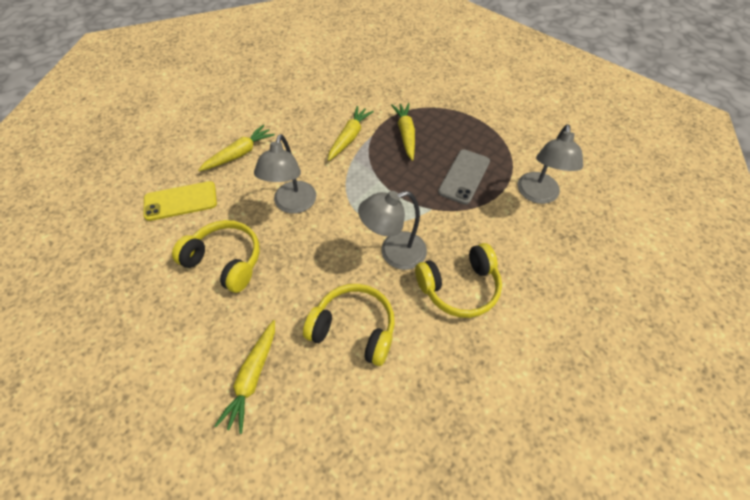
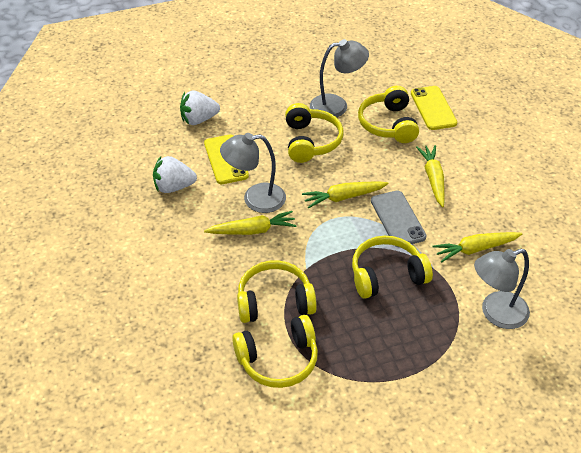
white strawberry: none = 0 -> [153,156,197,193] [180,91,220,125] = 2
yellow headphones: [172,220,260,293] [303,284,395,366] [415,243,502,318] = 3 -> [232,315,318,388] [237,260,317,323] [285,103,344,163] [352,236,433,299] [358,86,419,143] = 5
yellow phone: [143,181,217,221] = 1 -> [204,134,249,184] [411,86,457,130] = 2

